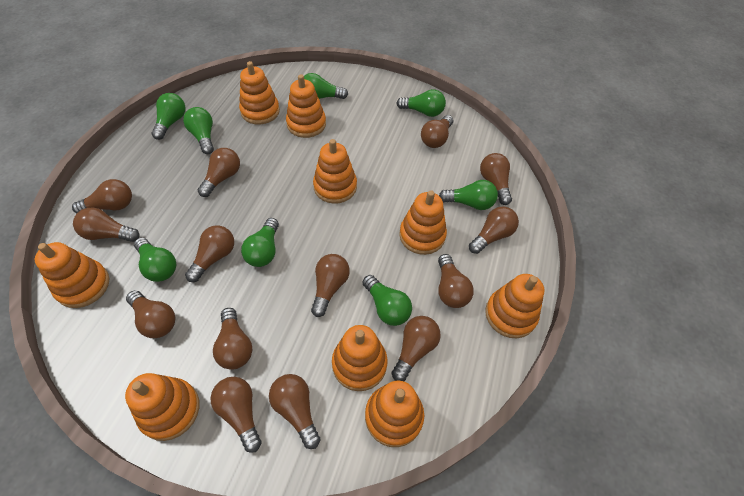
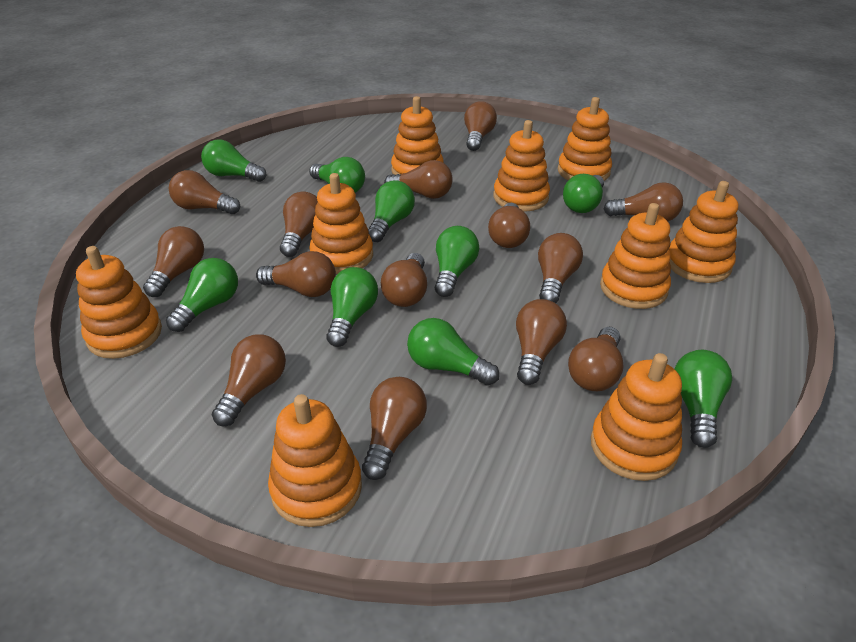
green light bulb: [134,238,176,282] [152,93,186,140] [183,107,214,154] [241,218,279,267] [304,73,348,99] [363,275,412,326] [396,89,446,117] [439,180,498,210] = 8 -> [166,258,238,332] [201,139,267,182] [309,157,365,193] [326,267,378,347] [368,180,415,242] [407,318,499,386] [435,226,479,297] [563,174,604,213] [674,350,732,448] = 9

